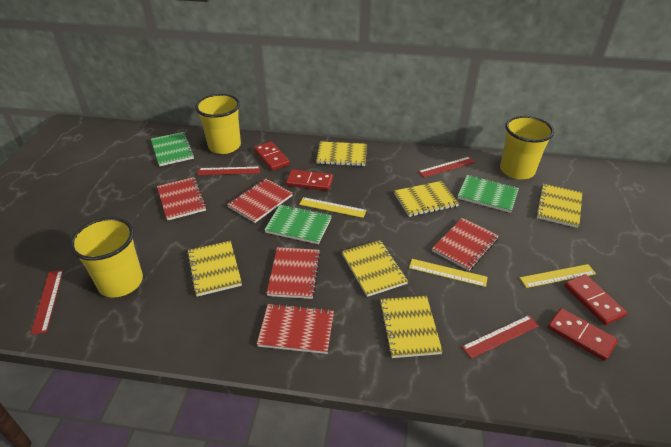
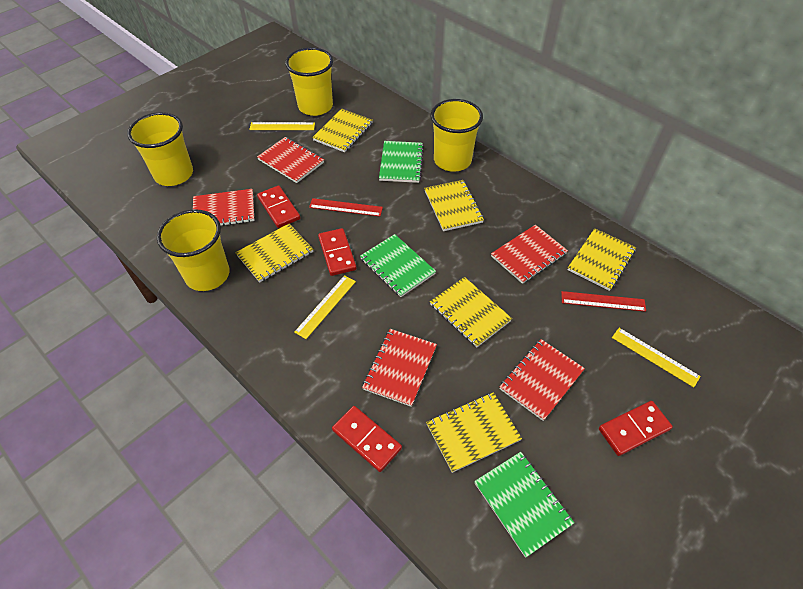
red ruler: [30,270,63,335] [197,167,260,175] [418,157,476,178] [462,315,539,359] = 4 -> [309,198,383,216] [561,291,646,312] = 2
yellow cup: [70,217,143,298] [195,94,241,154] [500,116,554,179] = 3 -> [127,112,193,186] [157,209,230,291] [285,47,333,116] [431,99,483,172] = 4

